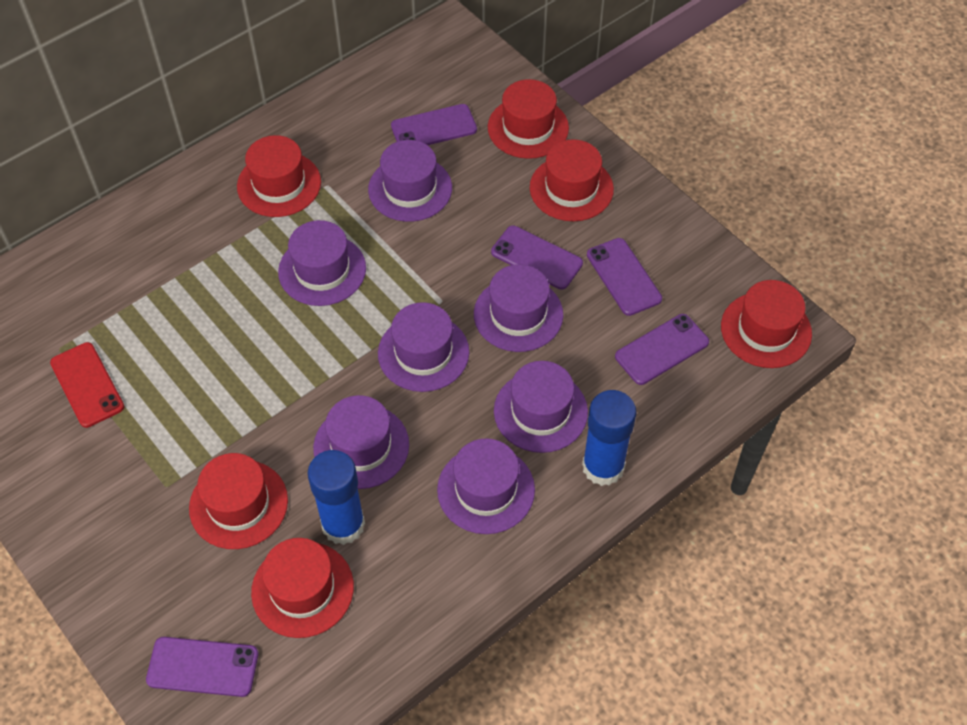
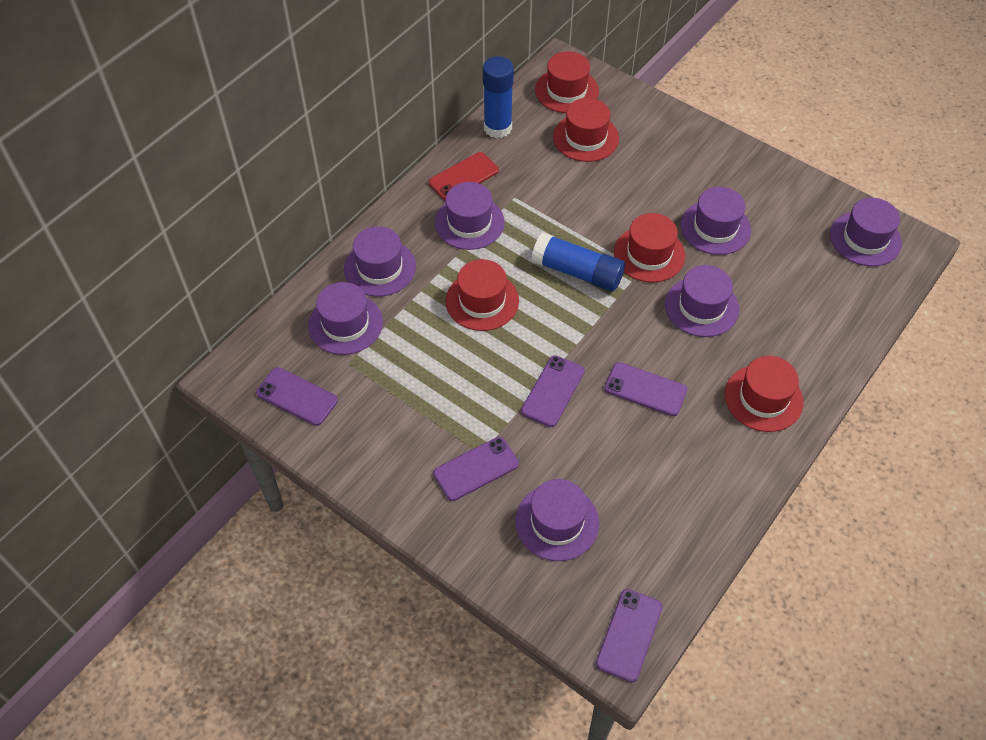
red hat: [189,453,288,549] [237,135,321,217] [251,538,354,638] [488,79,569,159] [530,139,614,221] [721,280,812,368] = 6 -> [446,259,519,331] [535,51,599,113] [553,98,619,162] [614,213,685,283] [725,356,804,432] = 5

